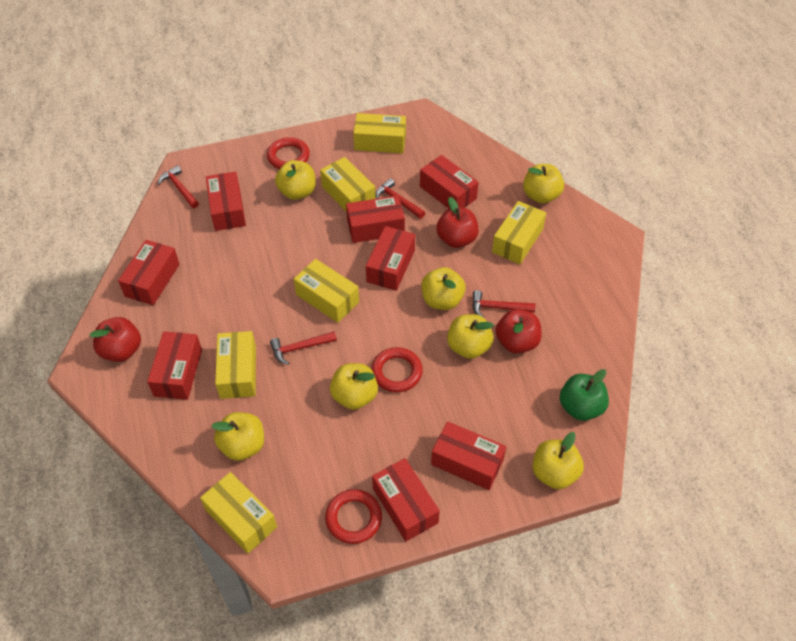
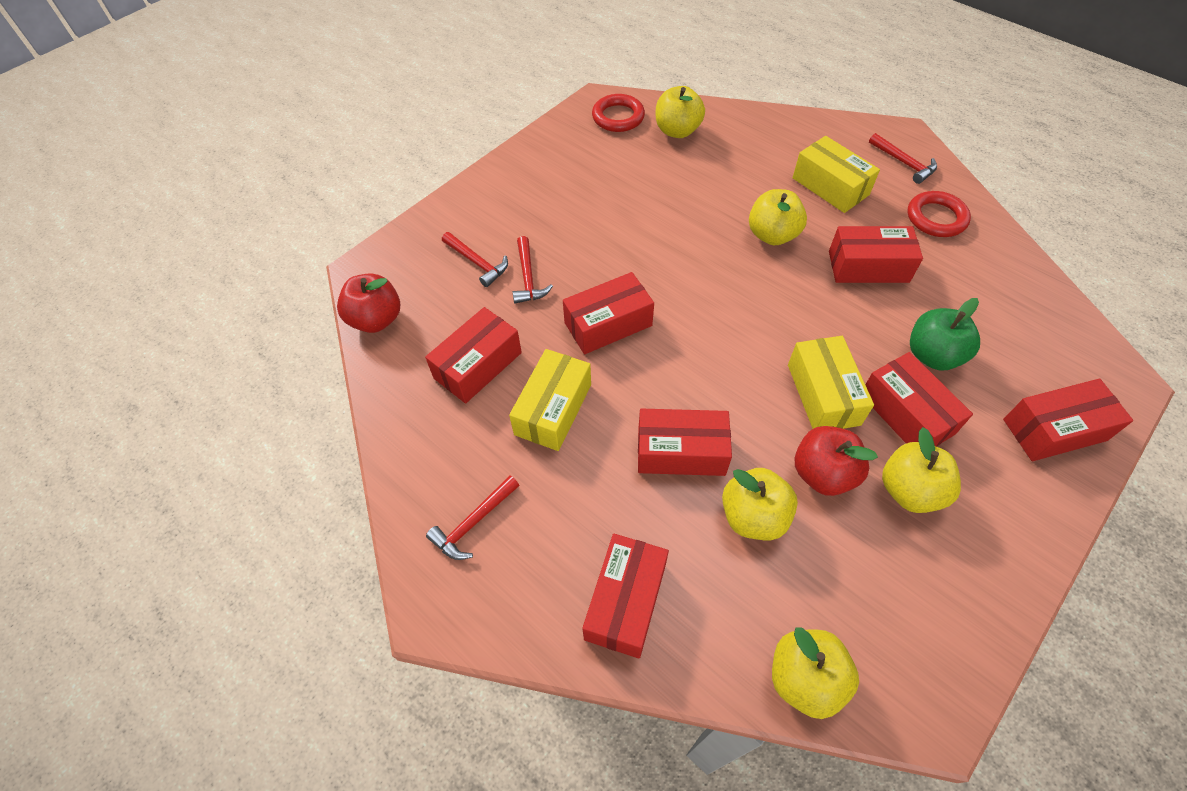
red apple: [90,317,141,362] [436,197,479,248] [496,309,542,354] = 3 -> [337,273,400,333] [795,426,878,496] = 2
red box: [118,240,180,305] [147,331,202,400] [206,172,246,231] [346,195,405,243] [366,226,415,291] [372,458,440,542] [420,155,478,209] [431,421,506,490] = 8 -> [425,307,522,404] [563,272,654,354] [582,534,669,659] [638,409,732,476] [829,226,923,283] [865,352,973,447] [1003,379,1133,461] = 7
red ring: [267,137,310,169] [325,489,382,544] [371,347,423,392] = 3 -> [592,94,645,132] [908,191,971,237] = 2
yellow apple: [212,412,264,461] [275,160,316,200] [330,363,378,410] [421,267,466,310] [447,314,494,359] [523,164,564,204] [532,432,584,489] = 7 -> [656,86,705,138] [722,468,798,540] [749,189,807,245] [772,627,859,719] [882,427,961,513] = 5
yellow box: [200,472,277,554] [215,331,256,399] [294,259,359,323] [320,157,376,212] [353,113,406,153] [492,201,546,264] = 6 -> [509,349,591,451] [788,336,874,429] [792,136,880,213] = 3

